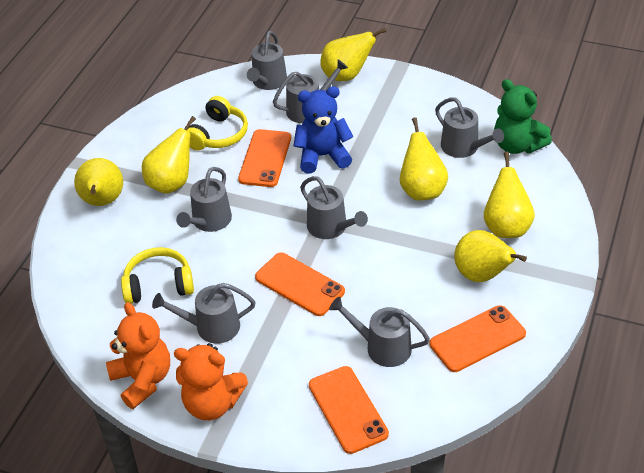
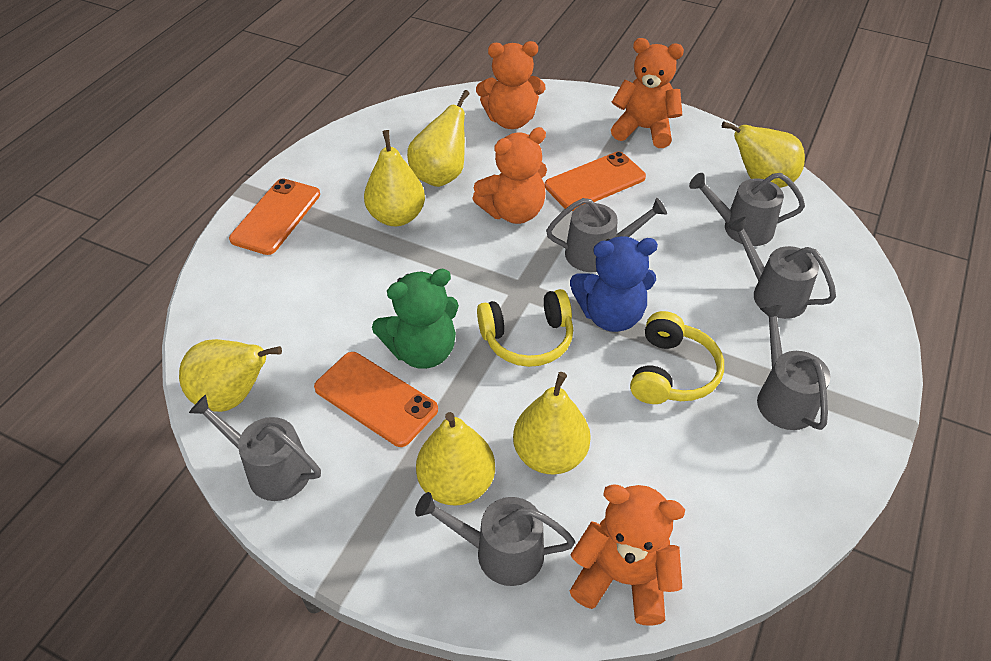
grey watering can: [152,283,255,344] [176,167,232,232] [247,31,287,90] [273,59,348,123] [300,176,368,239] [329,297,430,367] [435,97,504,158] = 7 -> [189,395,321,501] [415,492,575,586] [546,198,667,272] [689,173,805,246] [727,217,836,319] [757,305,831,430] = 6
orange phone: [238,129,291,187] [255,252,345,316] [309,366,389,454] [429,305,526,372] = 4 -> [229,179,320,255] [314,352,438,447] [545,151,646,211] = 3
orange teddy bear: [106,302,170,409] [174,343,248,420] = 2 -> [472,127,547,224] [476,41,545,129] [570,484,685,626] [611,38,684,148] = 4

